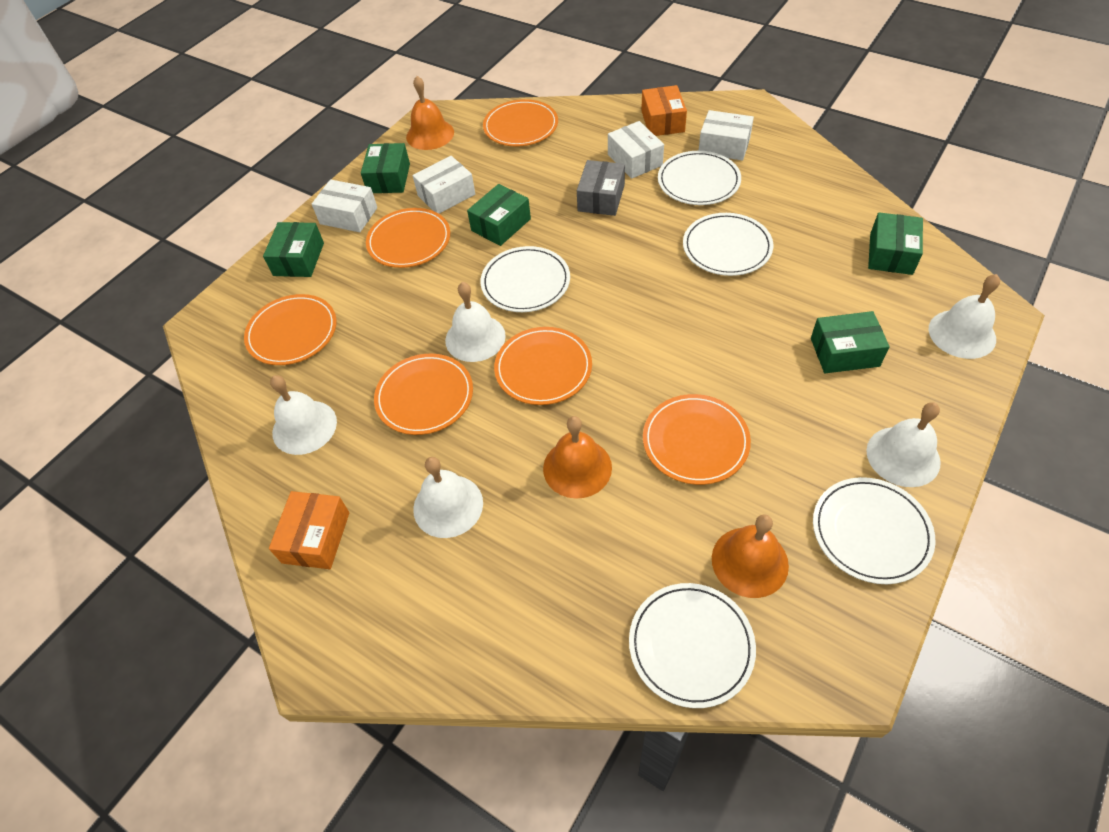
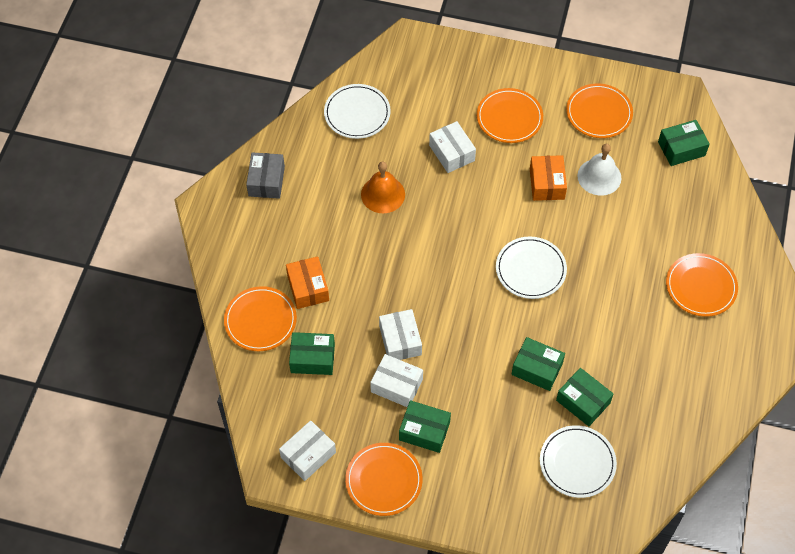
orange bell: [406,76,454,150] [543,416,612,499] [712,514,789,598] = 3 -> [361,161,405,213] = 1
orange plate: [244,294,337,365] [366,208,450,268] [374,354,473,435] [483,99,558,147] [494,327,592,405] [643,394,751,485] = 6 -> [224,286,297,351] [345,443,423,516] [477,88,543,143] [566,84,633,138] [666,253,738,317] = 5
white bell: [270,375,337,455] [413,457,483,538] [445,282,506,362] [866,402,941,487] [929,274,1000,359] = 5 -> [577,144,622,196] = 1
white plate: [481,246,570,312] [629,583,756,708] [658,151,741,205] [683,213,773,276] [813,477,935,584] = 5 -> [324,84,391,139] [496,237,567,299] [540,425,617,498] = 3

